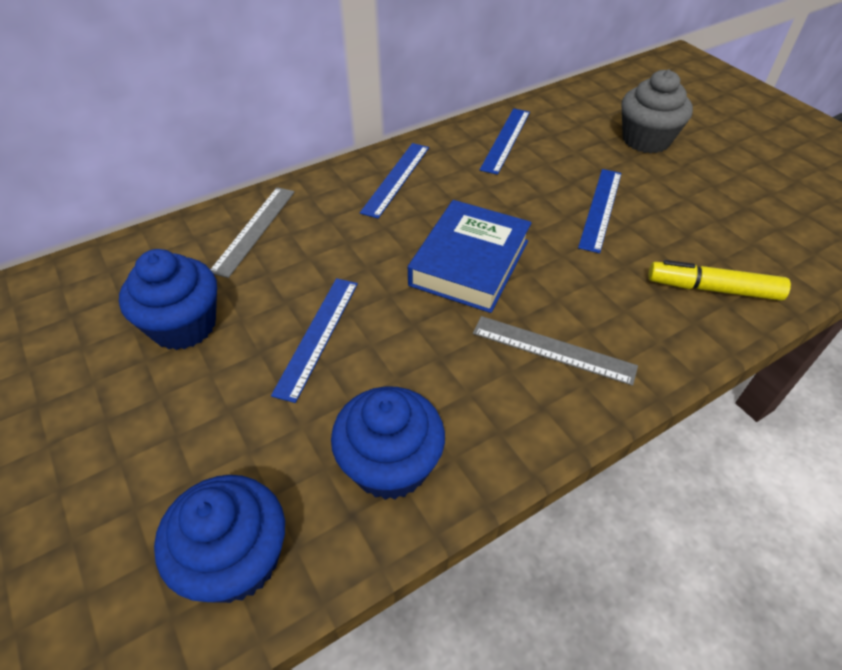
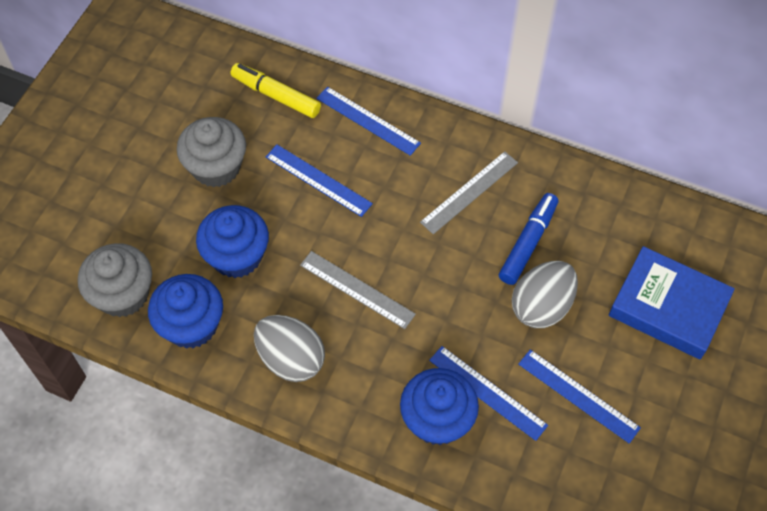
blue marker: none = 0 -> [499,193,558,285] = 1
grey cupcake: [622,69,693,153] = 1 -> [78,243,152,317] [177,117,246,187] = 2
grey egg: none = 0 -> [254,315,325,382] [512,261,578,328] = 2

